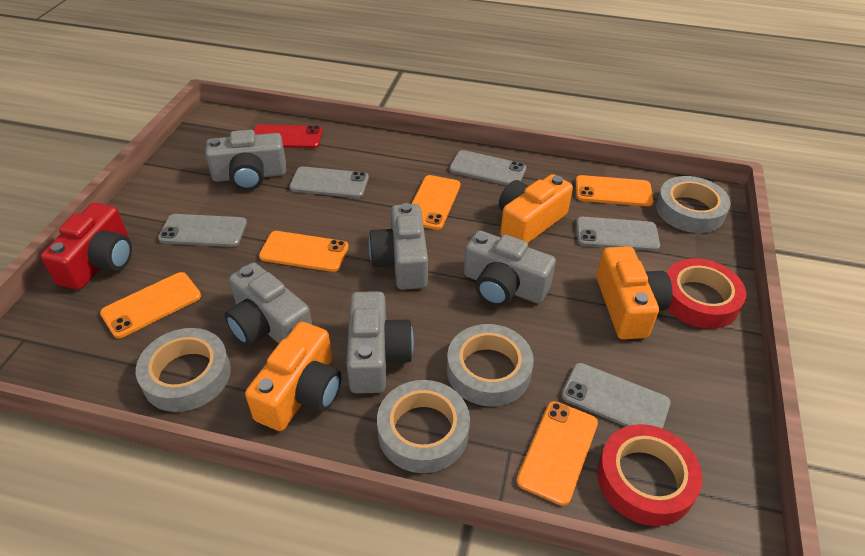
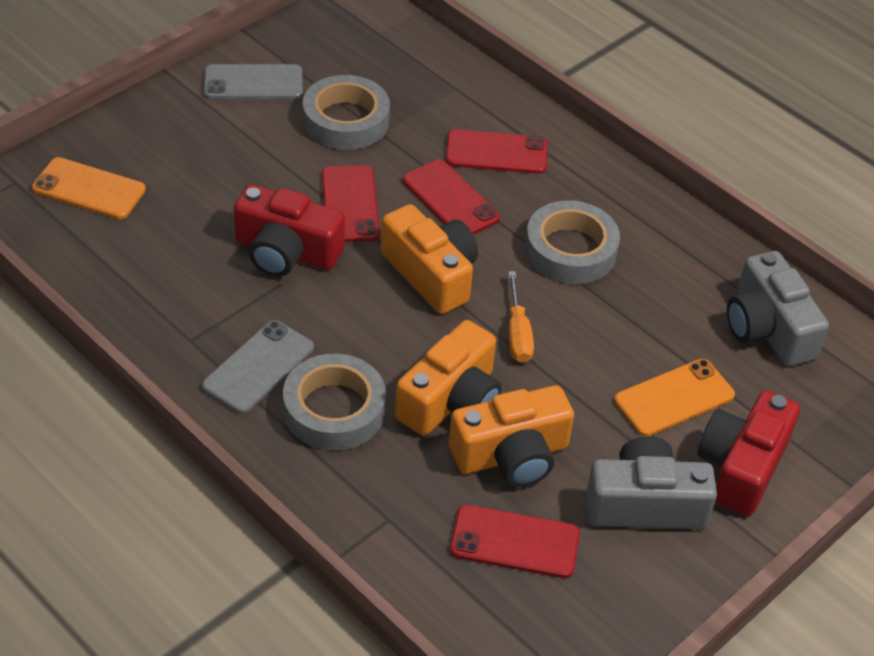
grey camera: [205,130,286,191] [225,263,312,346] [346,291,414,394] [369,203,428,290] [464,230,556,306] = 5 -> [586,436,717,529] [727,251,829,366] = 2
grey phone: [158,214,247,247] [289,166,369,198] [449,150,526,185] [562,363,671,429] [576,217,660,251] = 5 -> [202,320,314,414] [204,64,303,100] = 2
grey tape: [136,328,231,412] [377,380,470,473] [447,324,534,406] [656,176,731,233] = 4 -> [283,354,386,451] [303,75,390,150] [525,200,620,284] = 3
orange phone: [100,272,201,338] [259,231,349,272] [411,175,460,230] [517,401,598,506] [576,175,654,206] = 5 -> [32,157,146,219] [614,359,735,436] = 2
orange screwdriver: none = 0 -> [508,271,534,363] = 1
red camera: [41,203,132,290] = 1 -> [234,184,345,277] [697,390,800,516] = 2
red phone: [254,124,323,148] = 1 -> [322,166,380,242] [403,159,500,234] [446,129,548,174] [450,505,580,578] = 4
red tape: [597,424,702,526] [667,258,746,329] = 2 -> none = 0

